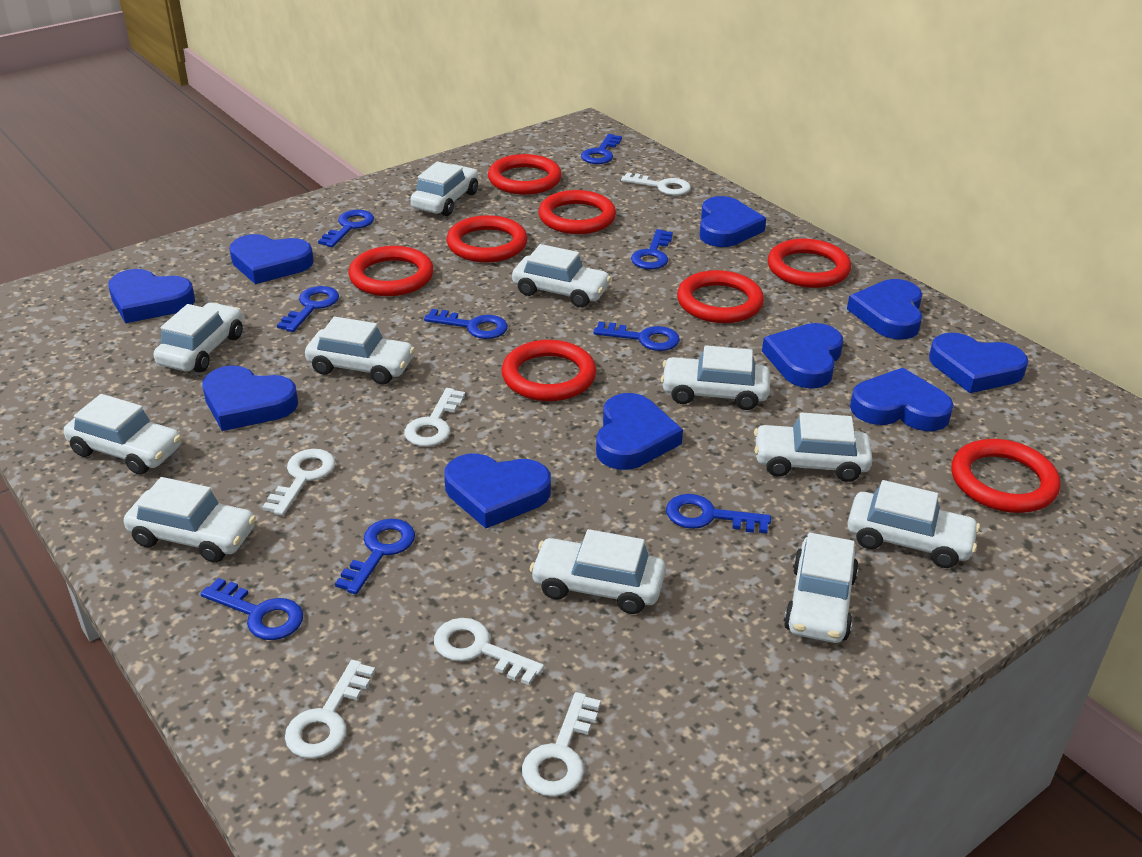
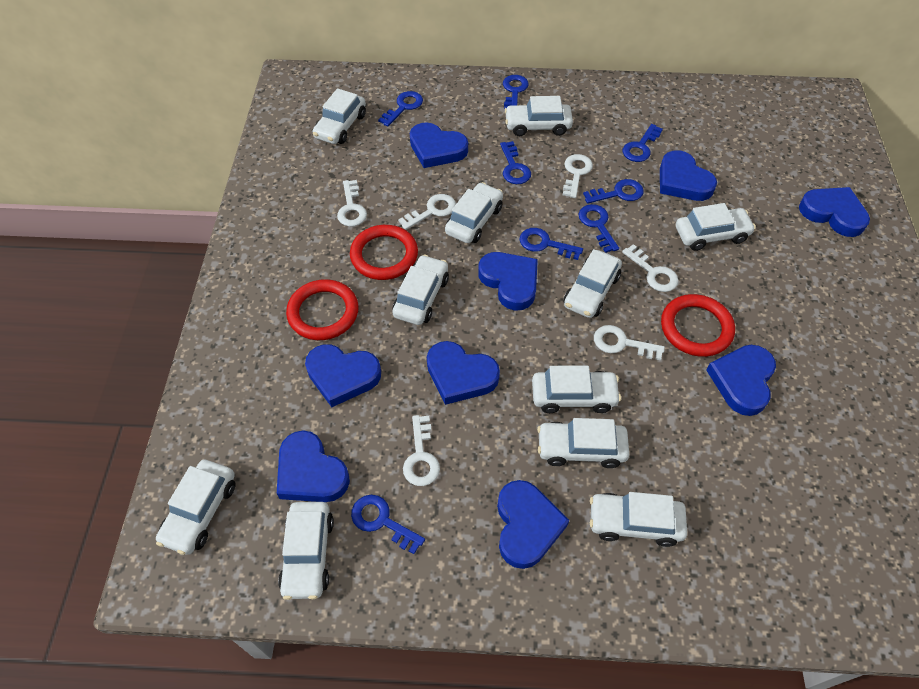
blue heart: [108,269,195,323] [202,365,298,431] [229,234,314,284] [444,453,551,528] [596,393,683,470] [699,196,766,247] [762,323,843,389] [847,279,923,340] [850,368,954,431] [929,332,1028,393] = 10 -> [277,431,350,502] [305,344,381,407] [410,122,468,168] [427,341,500,405] [478,252,538,311] [497,480,570,569] [660,150,717,201] [706,345,776,416] [799,187,870,237] = 9
blue key: [201,578,303,640] [277,286,339,332] [318,210,374,247] [335,519,415,594] [424,309,508,339] [581,134,622,164] [593,322,680,351] [631,229,673,269] [666,494,771,533] = 9 -> [351,495,425,554] [378,91,423,127] [500,141,531,184] [503,75,529,110] [519,228,583,260] [579,204,619,253] [583,179,644,204] [622,124,663,162] = 8
red ring: [348,246,434,296] [446,215,527,262] [488,154,562,195] [502,340,596,401] [538,190,616,234] [677,270,764,323] [768,239,851,288] [951,439,1060,513] = 8 -> [286,279,359,340] [350,225,418,280] [661,294,735,357] = 3

